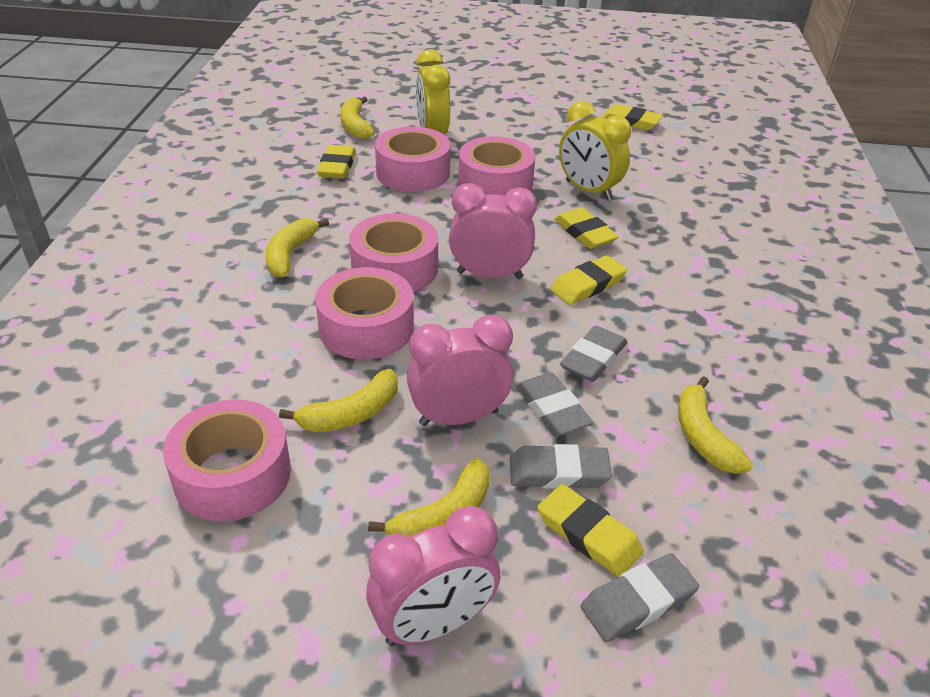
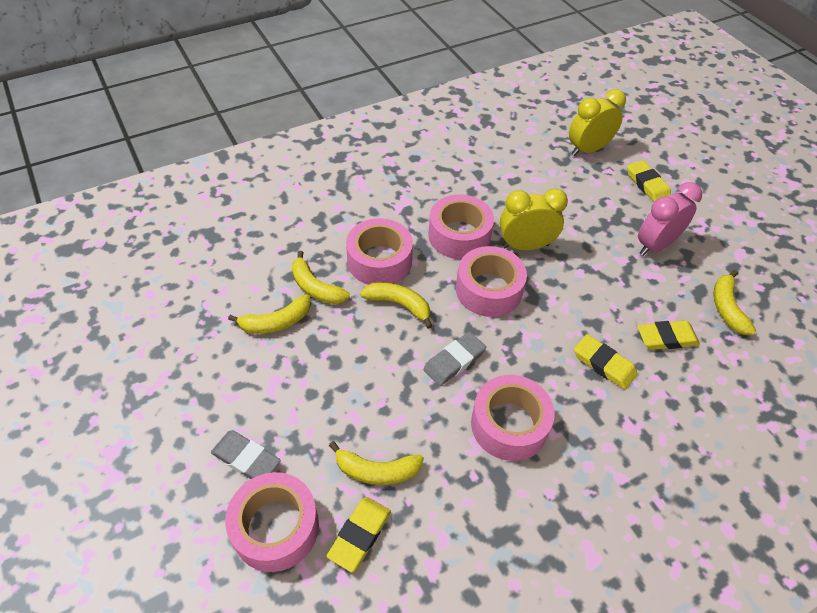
grey eraser: [510,444,612,489] [516,372,593,436] [560,326,627,382] [580,553,699,642] = 4 -> [211,430,281,479] [424,332,486,386] = 2
pink clock: [366,506,500,646] [407,314,514,426] [449,183,537,279] = 3 -> [638,182,702,256] = 1
yellow eraser: [317,145,356,179] [538,484,644,577] [550,255,627,305] [554,208,619,249] [602,104,663,131] = 5 -> [327,497,391,572] [574,334,638,390] [627,160,671,202] [637,320,700,350] = 4

